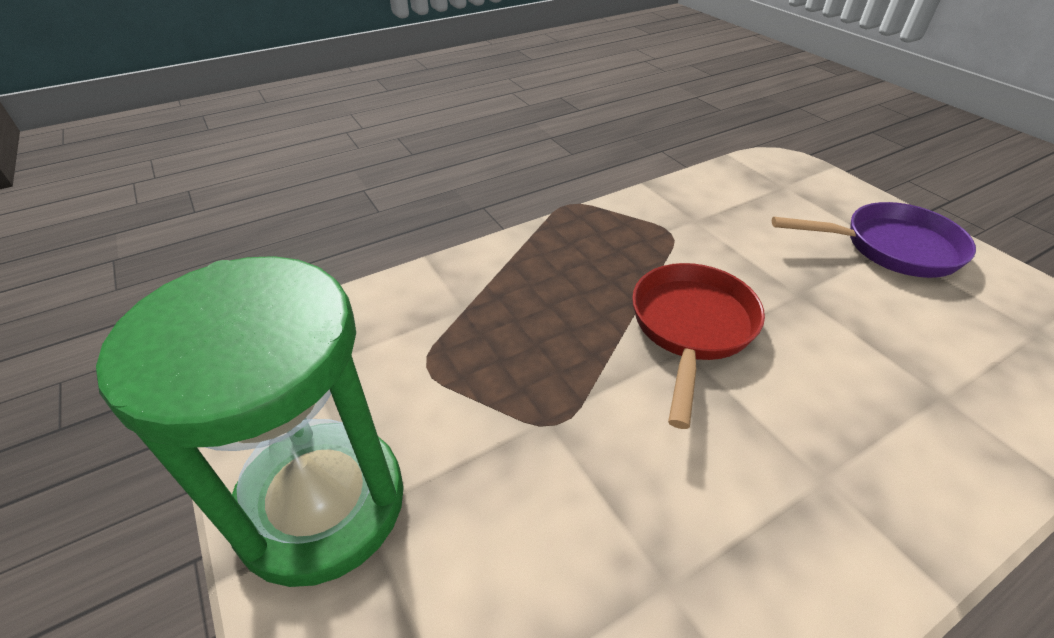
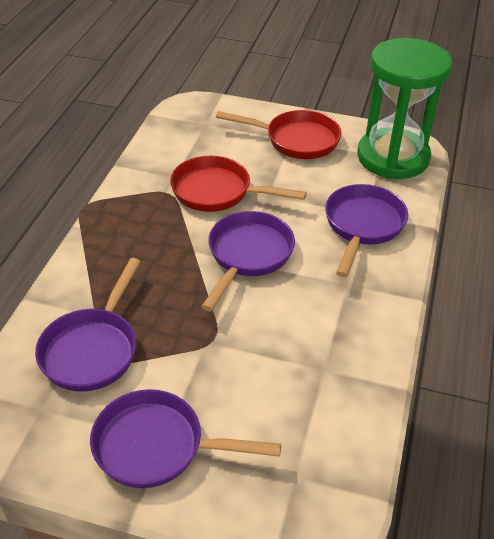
purple pan: [772,202,976,278] = 1 -> [35,258,141,392] [90,389,281,488] [201,211,295,311] [325,184,408,277] = 4
red pan: [632,263,765,429] = 1 -> [170,156,307,212] [216,110,342,159] = 2

